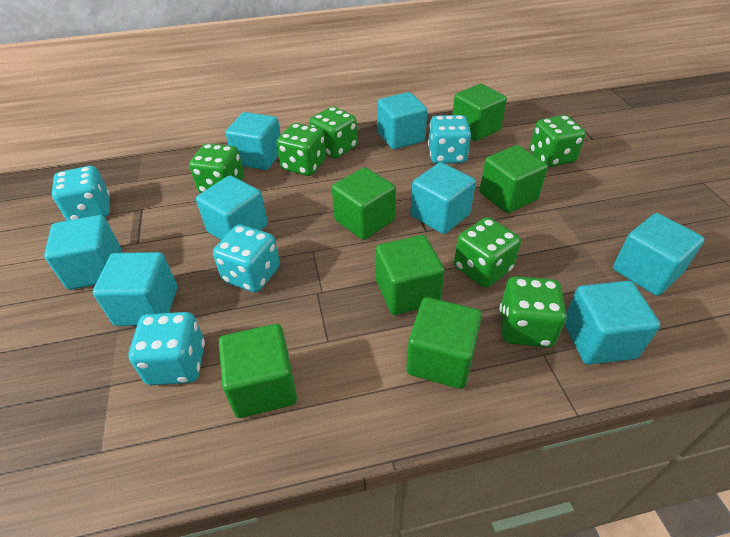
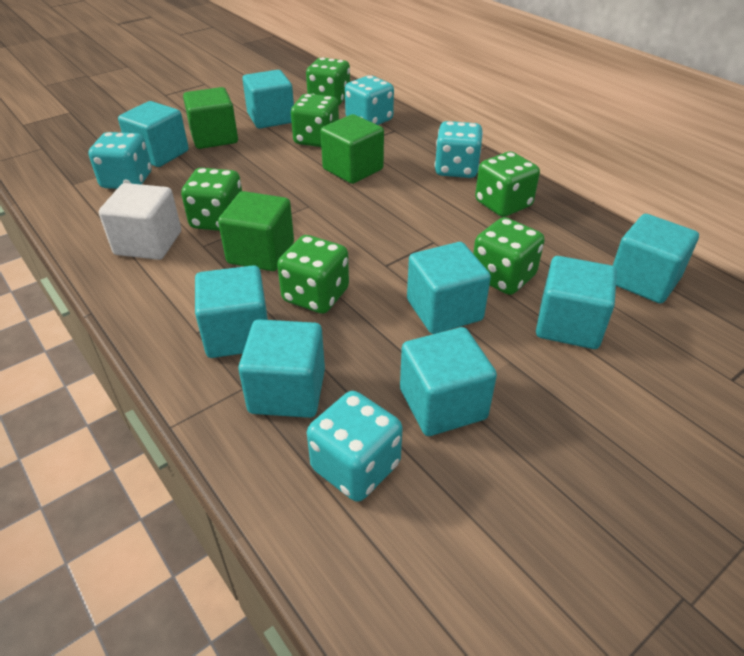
green cube: [219,324,297,418] [332,167,396,240] [376,235,445,315] [406,297,482,389] [452,84,507,141] [480,145,548,213] = 6 -> [183,87,238,149] [218,191,294,271] [321,114,384,184] = 3
white cube: none = 0 -> [99,183,181,260] = 1

